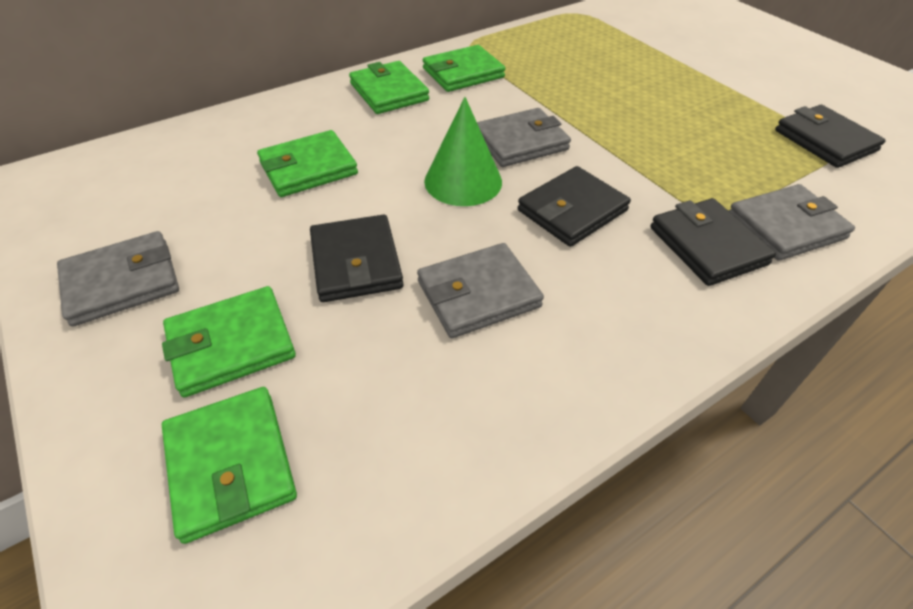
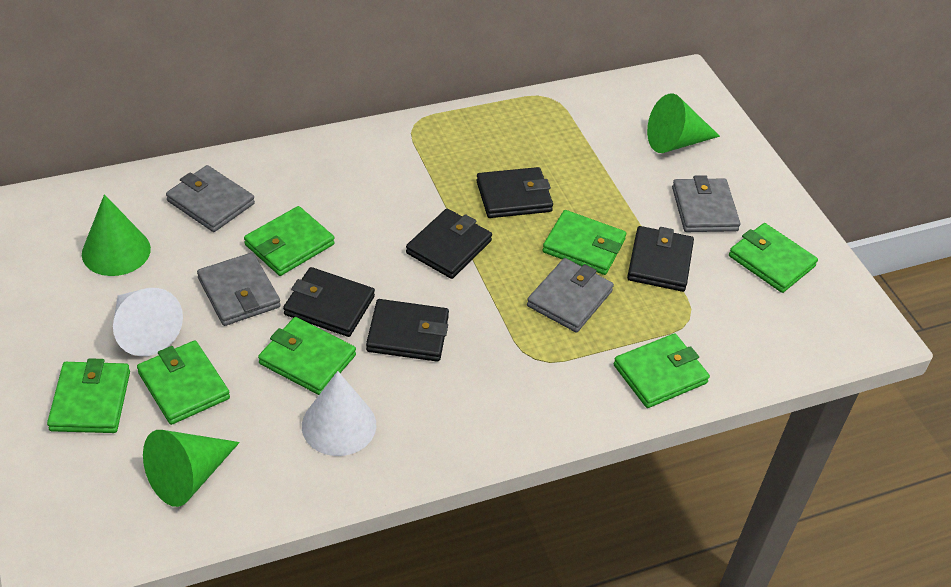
black wallet: [310,215,404,302] [518,166,631,247] [650,198,776,286] [775,105,886,168] = 4 -> [283,267,375,337] [366,299,449,362] [406,209,492,279] [476,167,553,218] [627,226,694,292] = 5
green cone: [424,97,502,206] = 1 -> [82,194,151,276] [143,430,240,507] [647,94,720,153] = 3
green wallet: [162,286,296,397] [162,387,297,544] [257,130,358,197] [349,61,429,114] [423,45,505,92] = 5 -> [47,358,130,433] [137,340,230,425] [244,206,335,276] [258,317,356,395] [542,210,626,275] [614,333,710,408] [729,223,818,293] = 7
white cone: none = 0 -> [113,288,183,356] [302,371,376,456] = 2

